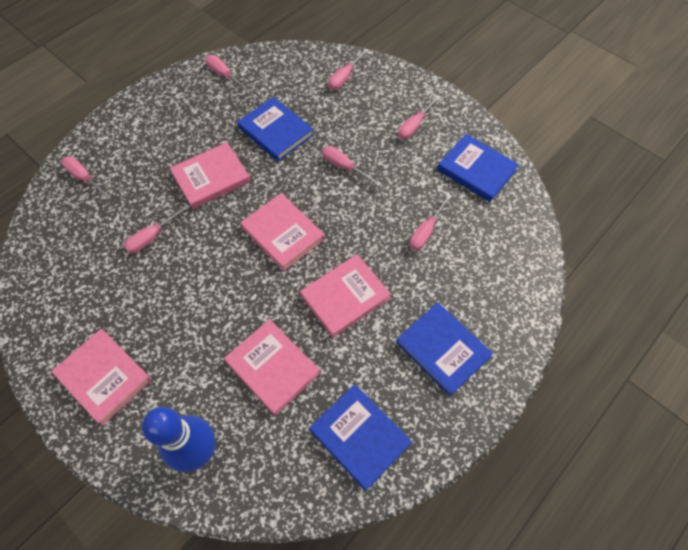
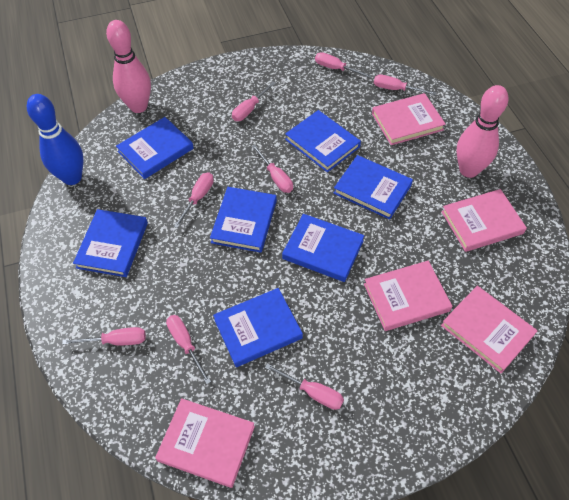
blue book: [237,97,314,162] [309,384,412,491] [396,302,493,396] [437,134,519,202] = 4 -> [73,209,148,277] [116,117,194,179] [210,187,277,253] [213,288,303,367] [282,214,364,282] [285,110,361,172] [334,155,413,220] = 7
pink bowling pin: none = 0 -> [106,20,151,113] [456,85,509,178] = 2
pink screwdriver: [62,156,112,200] [124,204,190,254] [206,55,250,93] [322,146,382,186] [328,48,368,90] [398,95,441,139] [409,194,452,251] = 7 -> [62,327,146,345] [166,315,211,384] [174,172,214,228] [232,81,276,121] [252,145,293,193] [265,363,344,410] [315,52,372,78] [374,75,436,95] = 8

